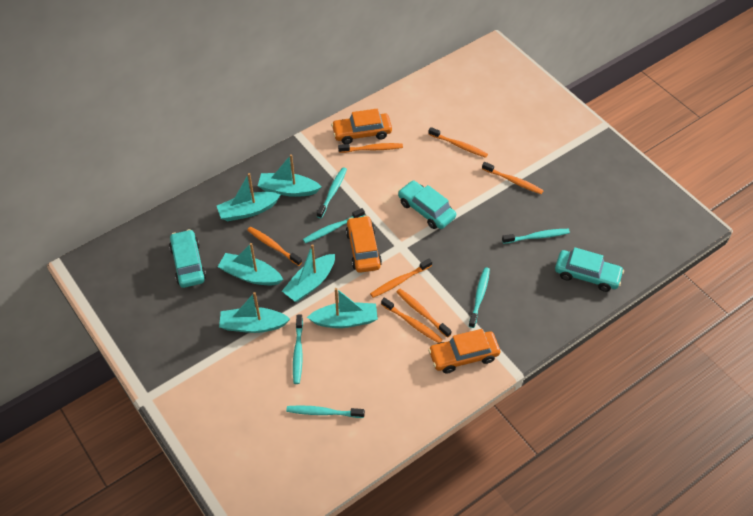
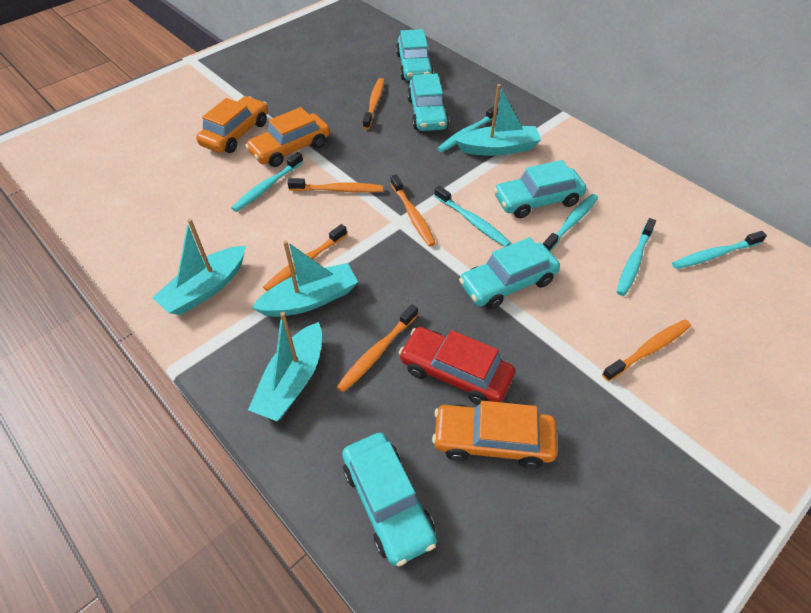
orange toothbrush: [247,227,302,266] [338,143,403,153] [370,258,432,298] [381,297,443,343] [396,289,452,338] [429,127,488,158] [482,162,544,194] = 7 -> [263,224,347,291] [287,178,383,193] [336,304,418,392] [363,78,384,130] [391,174,436,247] [602,320,691,381] = 6
red car: none = 0 -> [399,327,515,405] = 1
turquoise boat: [217,173,281,221] [218,243,283,285] [219,292,290,333] [258,154,321,197] [282,244,335,302] [307,288,378,328] = 6 -> [152,219,246,315] [248,312,322,421] [252,240,358,317] [455,84,541,156] = 4
turquoise car: [169,229,206,288] [398,180,456,229] [555,247,624,292] = 3 -> [342,433,437,567] [396,29,434,81] [407,73,449,131] [459,237,560,309] [494,160,586,218] = 5

